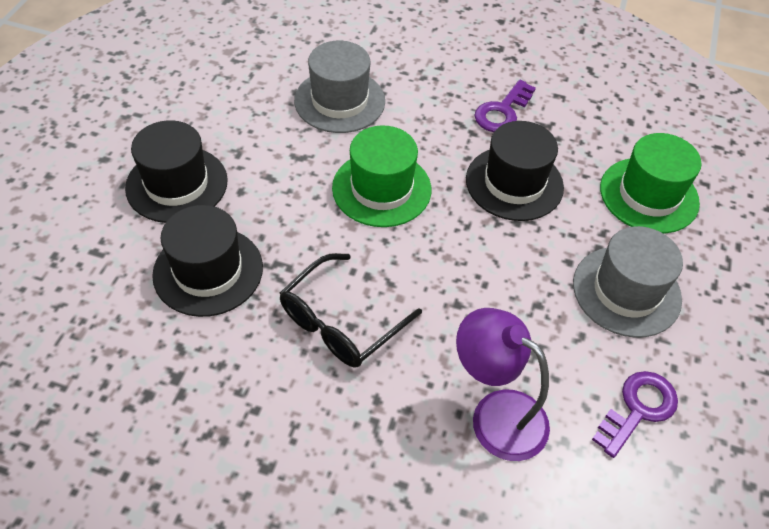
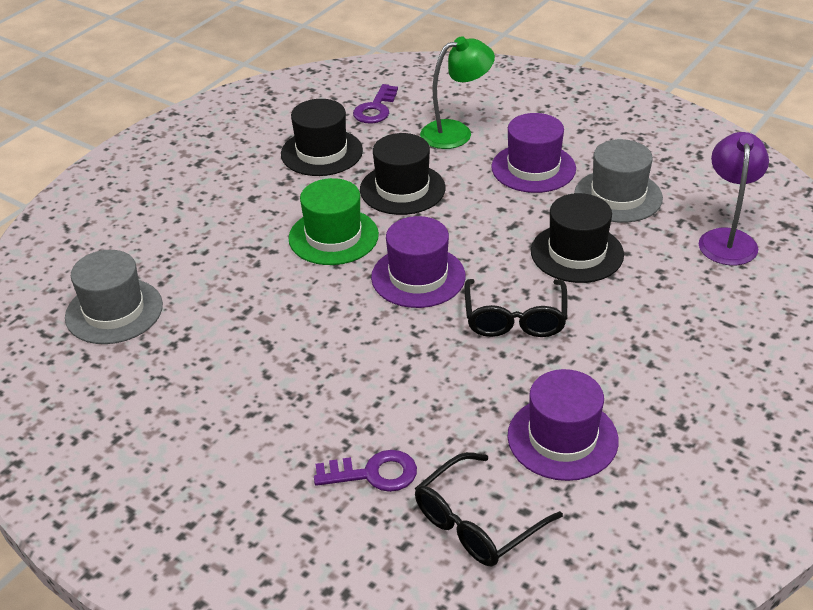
black glasses: [280,253,422,368] = 1 -> [415,452,563,566] [464,279,567,337] = 2
green hat: [332,125,431,227] [600,133,702,233] = 2 -> [288,178,379,265] = 1
green lamp: none = 0 -> [420,36,495,149] = 1
purple hat: none = 0 -> [371,216,466,308] [491,113,576,193] [507,369,619,481] = 3

